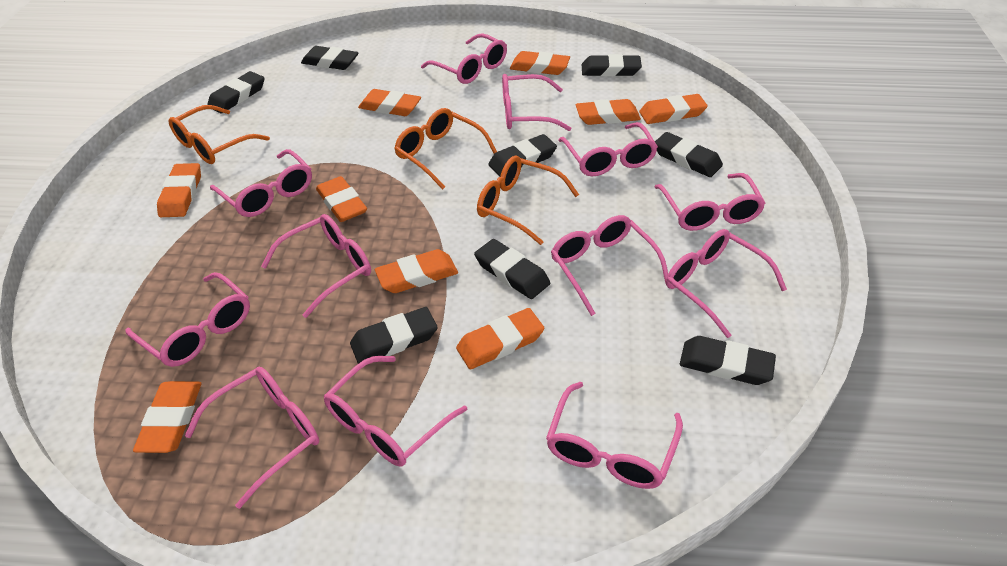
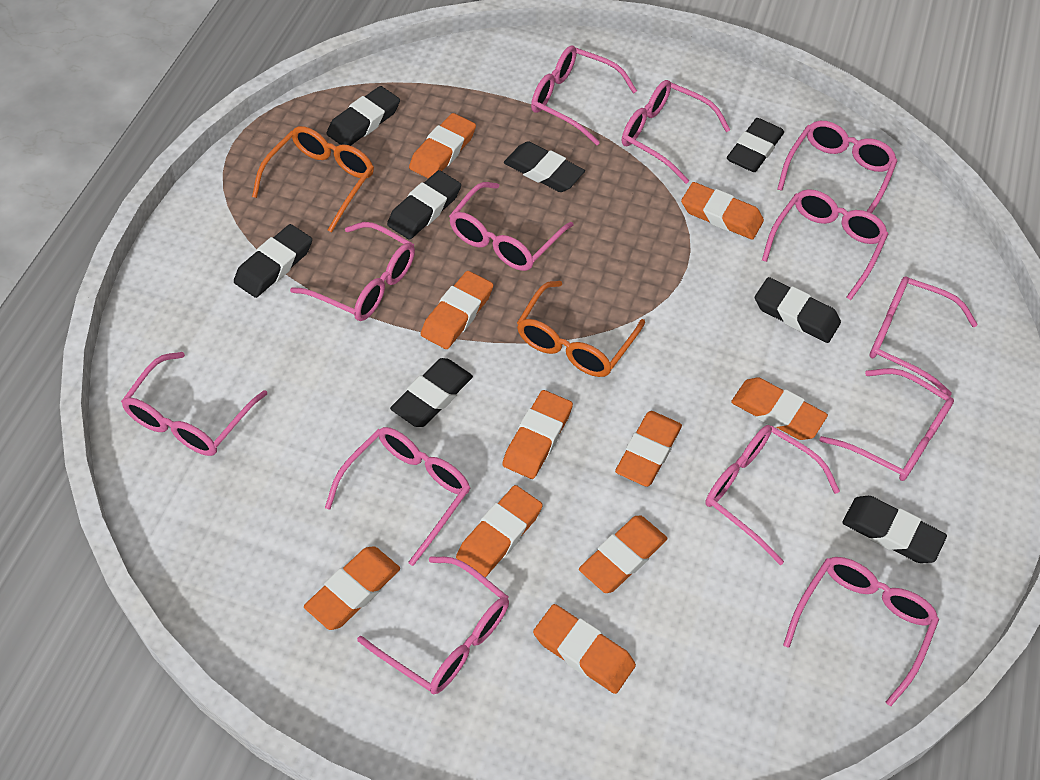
orange eraser: [133,381,202,453] [157,163,201,217] [316,176,367,222] [358,89,421,116] [375,249,458,293] [456,308,544,369] [510,51,570,75] [576,99,641,125] [639,94,708,124] = 9 -> [304,546,400,630] [409,113,476,179] [421,271,493,349] [456,485,543,577] [502,390,573,479] [533,604,636,694] [579,516,667,593] [615,411,682,487] [681,182,764,240] [731,377,828,440] = 10
orange glasses: [169,105,270,164] [394,108,497,189] [477,156,579,245] = 3 -> [252,126,374,232] [517,281,645,377] = 2
pink glasses: [125,272,250,367] [185,367,319,509] [210,149,312,217] [261,214,371,318] [324,356,467,467] [421,33,507,84] [502,74,572,131] [546,382,683,489] [551,215,668,316] [558,122,658,176] [655,173,766,231] [666,229,787,338] = 12 -> [121,352,267,456] [290,222,415,321] [325,427,470,566] [357,556,509,694] [449,182,574,271] [531,45,637,145] [622,80,730,184] [705,425,840,565] [762,189,888,300] [777,121,897,213] [783,557,939,706] [819,368,954,481] [869,276,978,396] = 13

